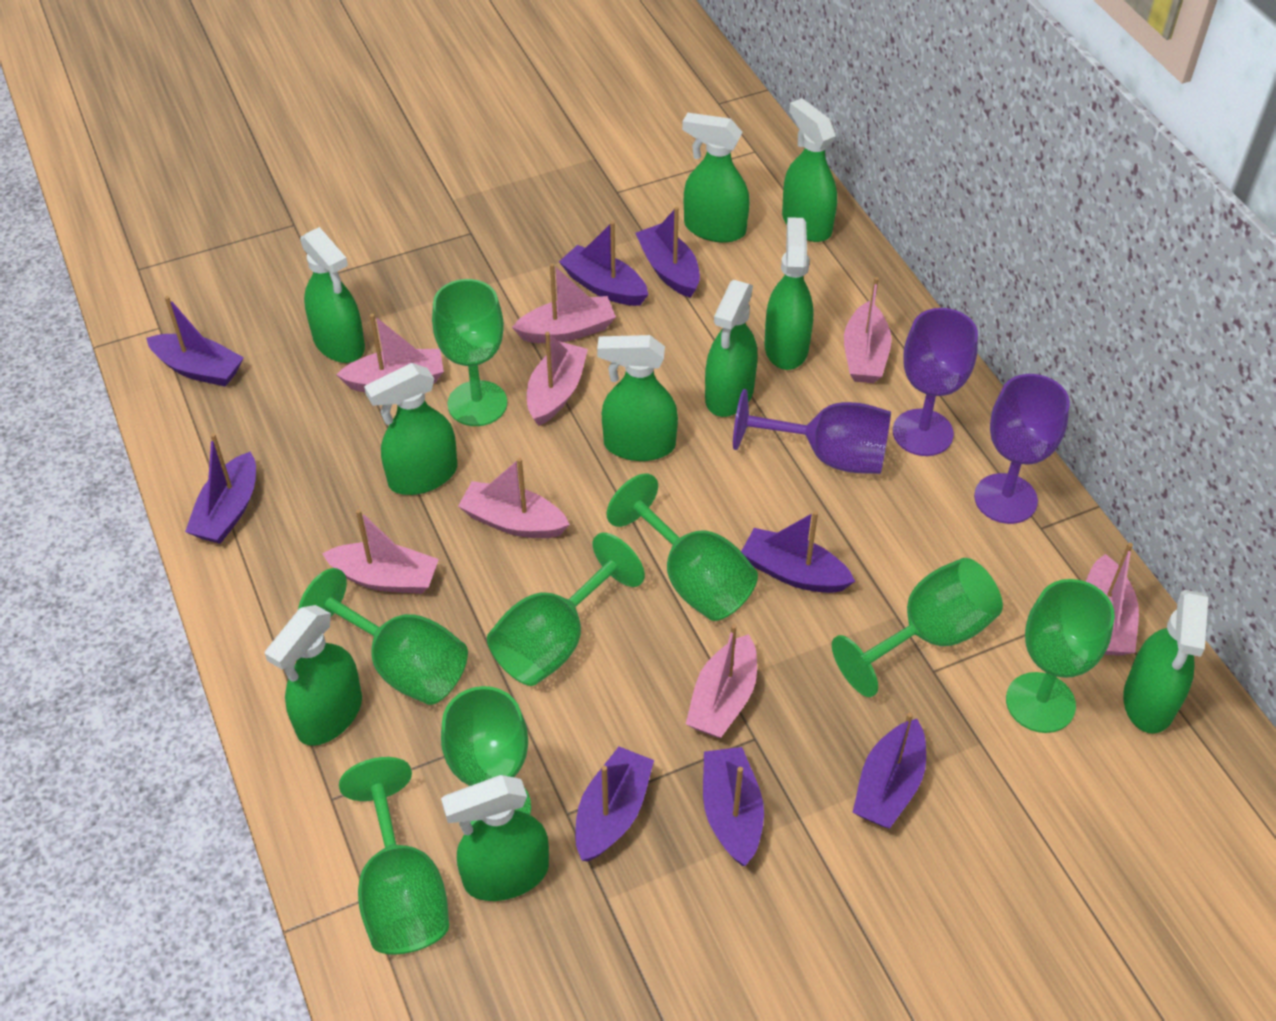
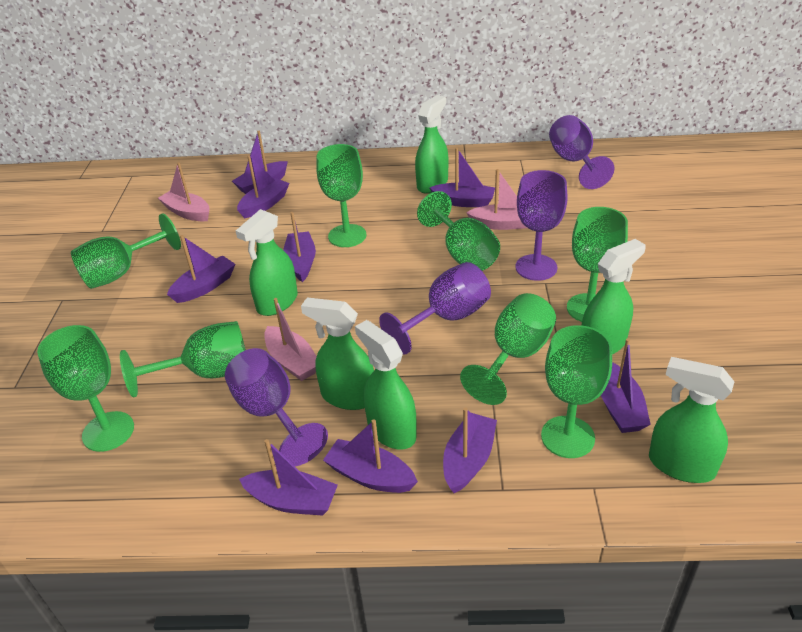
green spray bottle: [265,605,362,746] [300,227,365,363] [364,363,457,495] [441,775,549,901] [597,335,678,461] [682,113,750,243] [705,280,758,417] [764,217,813,370] [782,98,837,242] [1123,590,1208,734] = 10 -> [236,209,298,316] [301,297,374,410] [355,320,417,450] [415,95,448,194] [582,239,646,354] [649,357,734,483] = 6
pink boat: [322,509,439,594] [336,314,444,392] [458,458,570,538] [512,263,616,343] [527,332,588,426] [686,624,757,738] [844,277,892,383] [1086,543,1139,656] = 8 -> [158,162,209,221] [264,298,317,381] [466,169,527,230] = 3
purple boat: [146,296,244,387] [185,433,256,544] [559,221,648,306] [575,746,654,862] [635,207,700,298] [703,747,764,866] [741,511,855,593] [853,712,926,829] = 8 -> [167,235,235,303] [232,131,288,194] [237,155,289,218] [239,439,338,516] [283,212,316,282] [323,419,418,493] [430,148,495,207] [443,408,497,493] [601,338,651,433] = 9
purple goblet: [733,389,891,474] [893,308,978,456] [974,374,1070,524] = 3 -> [225,348,328,466] [379,262,491,354] [515,170,568,281] [549,115,615,189] = 4

